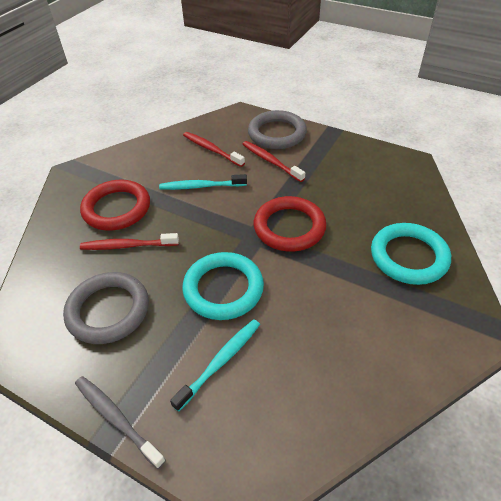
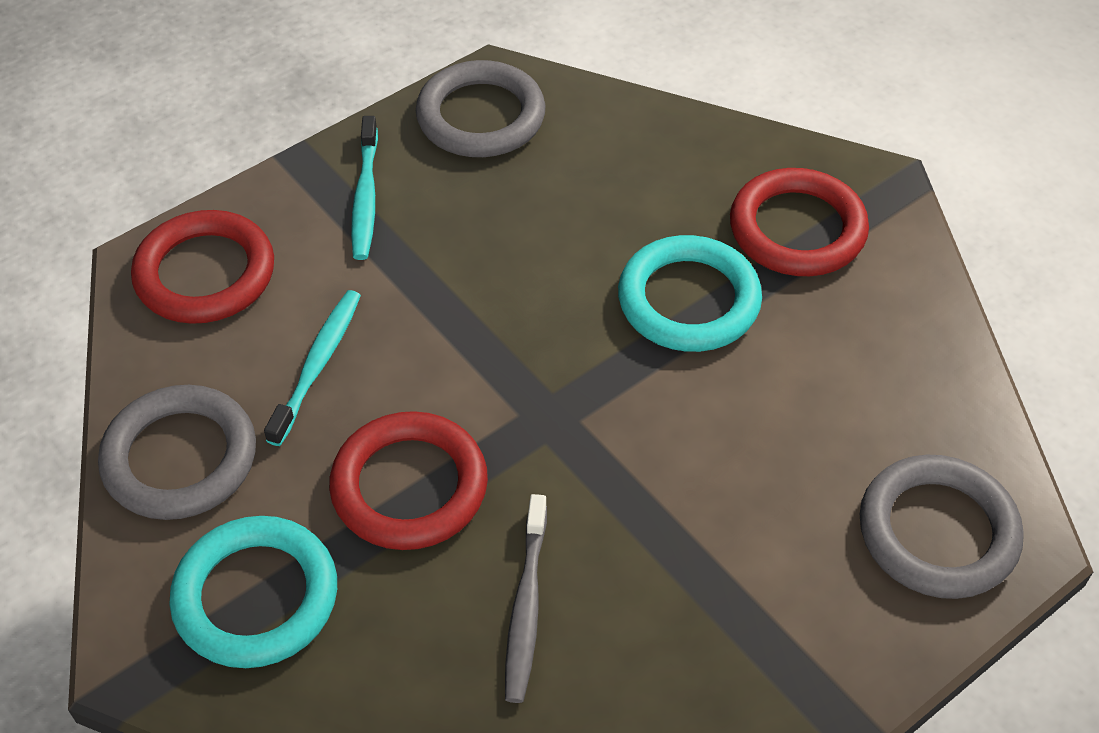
grey ring: [63,272,149,344] [248,110,307,149] = 2 -> [98,385,256,520] [416,60,545,157] [860,455,1024,599] = 3
red ring: [80,180,150,231] [254,196,327,252] = 2 -> [131,210,274,324] [329,411,488,550] [730,168,869,276] = 3
red toothbrush: [80,233,179,250] [183,132,245,167] [242,141,305,182] = 3 -> none = 0

